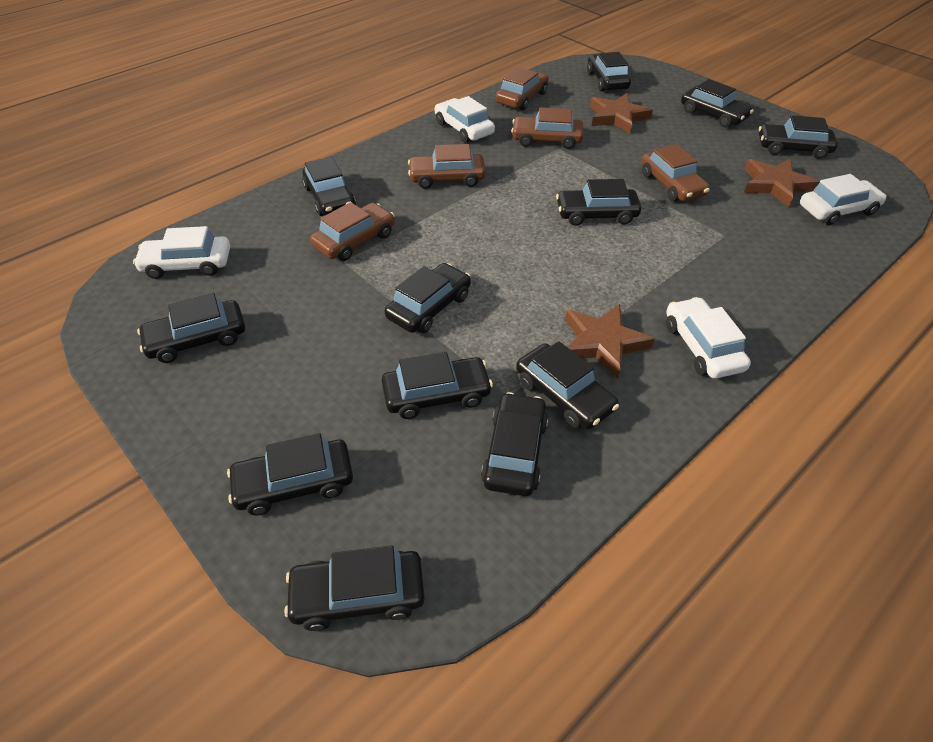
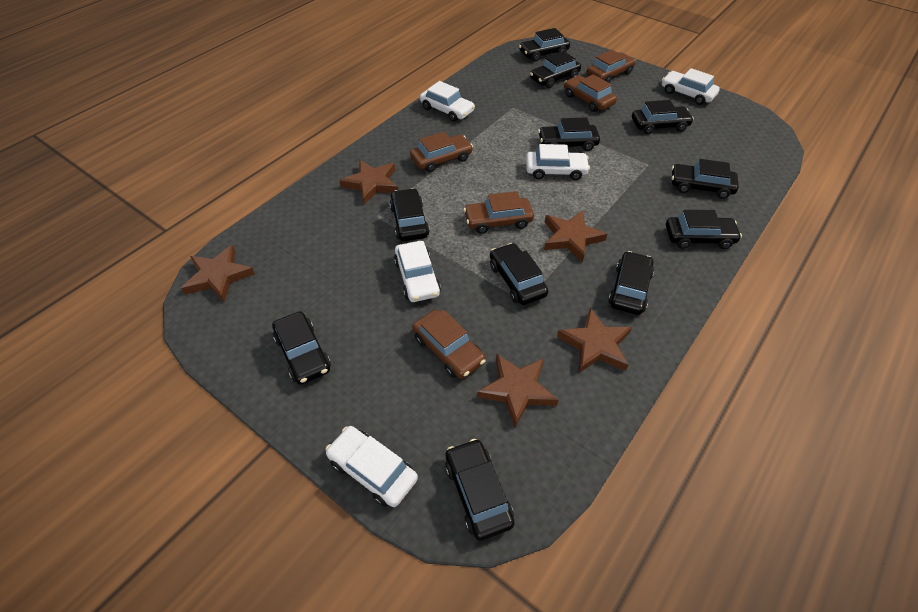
black car: [137,293,245,363] [227,433,353,516] [284,545,425,631] [302,157,356,216] [381,352,493,419] [385,263,471,333] [481,392,548,496] [516,341,619,429] [556,179,641,226] [587,52,631,91] [681,79,753,128] [759,115,838,159] = 12 -> [272,311,331,385] [390,188,430,241] [445,439,515,541] [490,243,548,305] [519,28,570,61] [530,51,581,88] [538,117,600,151] [608,251,654,315] [632,100,694,134] [666,210,742,249] [672,159,739,199] = 11
brown star: [565,304,654,379] [590,93,653,134] [744,159,819,207] = 3 -> [181,245,255,302] [339,160,398,204] [477,354,558,427] [544,210,607,262] [557,308,632,373] = 5
white car: [133,226,230,279] [435,96,495,143] [666,297,751,379] [800,174,886,225] = 4 -> [326,426,418,507] [394,241,441,302] [420,81,475,122] [526,144,590,180] [662,68,720,105] = 5

